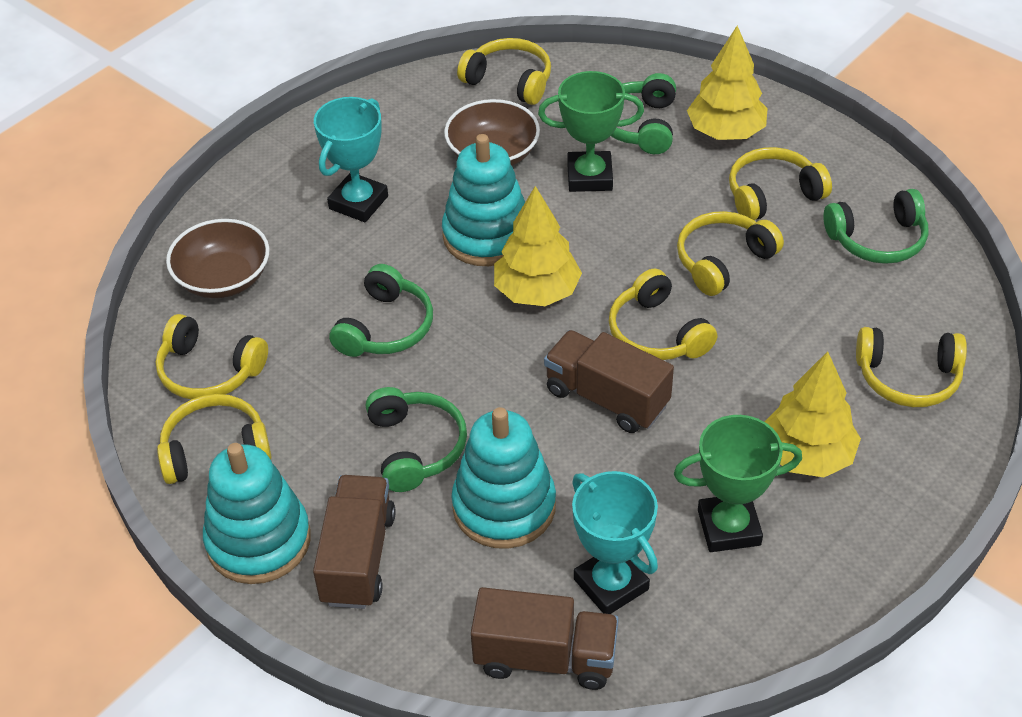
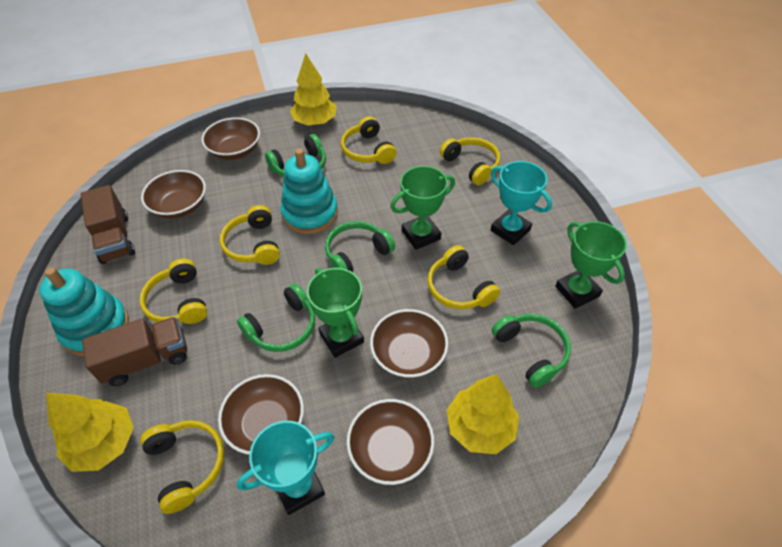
brown bowl: [166,219,270,298] [444,99,540,166] = 2 -> [141,170,206,219] [202,117,260,160] [218,374,304,455] [347,399,434,485] [370,309,448,378] = 5
brown truck: [313,475,396,609] [471,587,619,690] [544,330,674,433] = 3 -> [81,185,135,264] [82,317,187,386] = 2
green trophy: [538,71,644,192] [674,415,802,552] = 2 -> [307,268,364,358] [390,166,455,250] [555,221,627,309] = 3
turquoise stacking toy: [203,443,311,584] [442,134,525,266] [451,407,556,549] = 3 -> [39,267,129,356] [280,148,338,234] = 2
yellow headphones: [156,314,268,399] [157,394,272,484] [457,38,551,105] [609,269,717,360] [677,211,784,296] [729,147,832,220] [856,327,967,407] = 7 -> [140,258,207,324] [140,420,224,514] [220,205,280,265] [341,116,396,164] [427,245,500,309] [440,137,500,186] = 6

